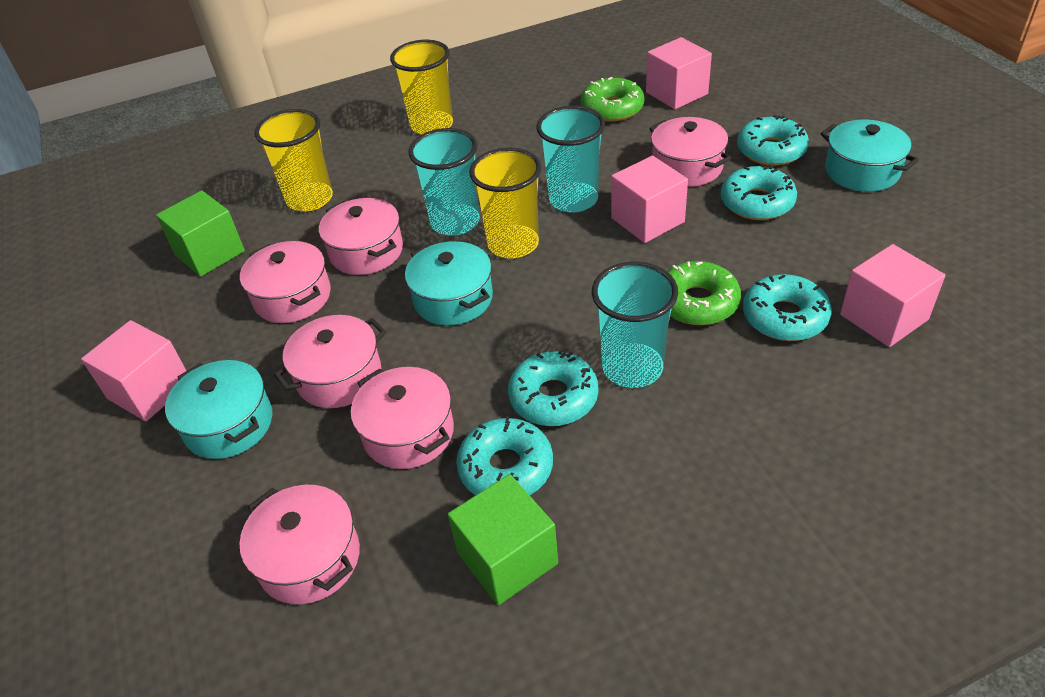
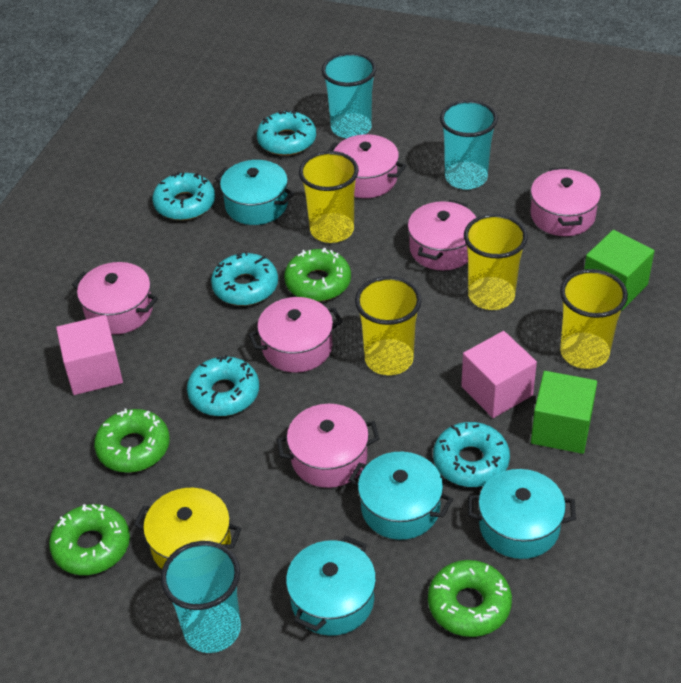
green donut: [581,77,644,122] [667,261,741,325] = 2 -> [49,504,130,575] [94,408,170,473] [284,248,351,301] [428,560,512,637] = 4
pink cube: [81,320,186,422] [611,155,688,243] [646,37,712,109] [840,244,946,347] = 4 -> [56,315,123,395] [461,331,537,418] = 2
turquoise pot: [165,360,273,459] [405,241,493,326] [821,120,919,192] = 3 -> [215,160,295,225] [286,536,376,636] [349,452,453,540] [468,469,576,559] = 4
yellow cup: [254,109,333,212] [390,40,453,135] [469,148,541,258] = 3 -> [299,151,359,243] [355,276,422,375] [464,214,528,310] [560,269,628,369] = 4
yellow pot: none = 0 -> [134,488,241,569] = 1

